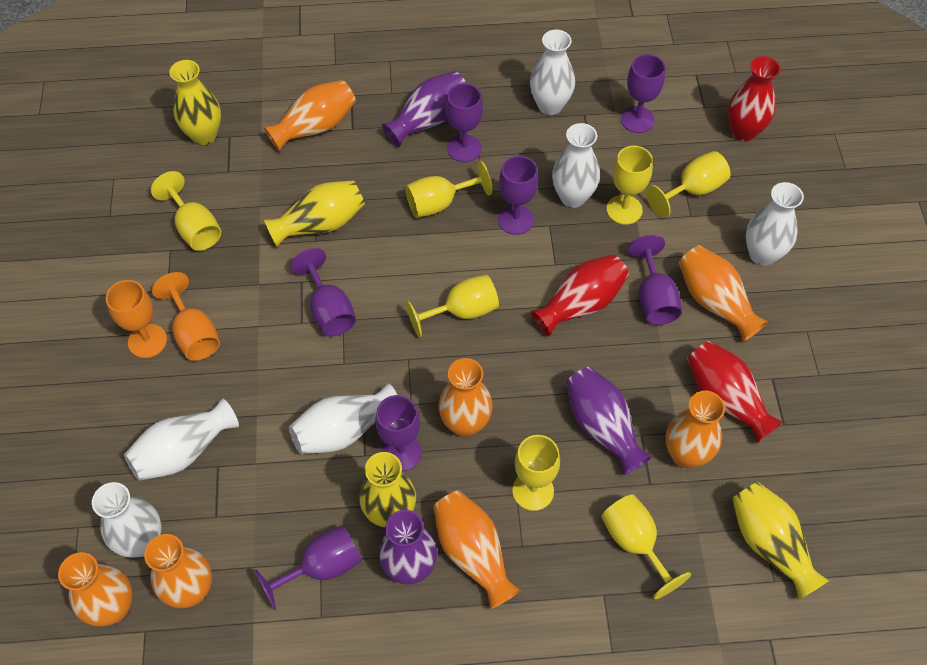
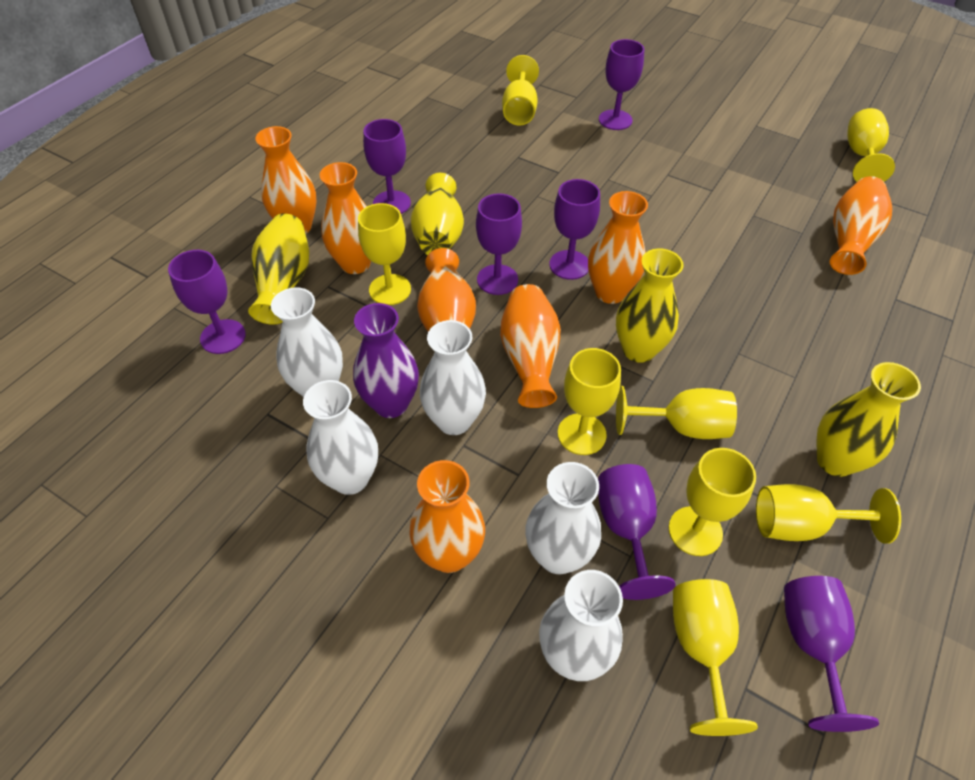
orange goblet: [106,280,167,358] [152,272,220,361] = 2 -> none = 0
purple vase: [379,510,437,584] [382,71,466,147] [566,367,652,475] = 3 -> [353,303,419,418] = 1
red vase: [530,254,629,336] [687,341,783,443] [728,56,781,142] = 3 -> none = 0
white vase: [92,482,161,558] [124,398,239,481] [289,383,397,454] [530,30,575,115] [552,123,600,208] [746,182,804,266] = 6 -> [271,287,343,397] [303,380,378,495] [420,320,486,435] [525,462,601,575] [539,570,623,681] = 5
yellow goblet: [151,171,221,251] [405,161,493,218] [406,274,499,338] [512,435,560,511] [601,494,691,599] [606,146,653,225] [646,151,731,218] = 7 -> [358,203,411,305] [502,55,539,126] [558,348,621,455] [616,386,737,439] [669,448,756,556] [673,579,758,736] [756,484,901,544] [847,108,895,182] = 8

